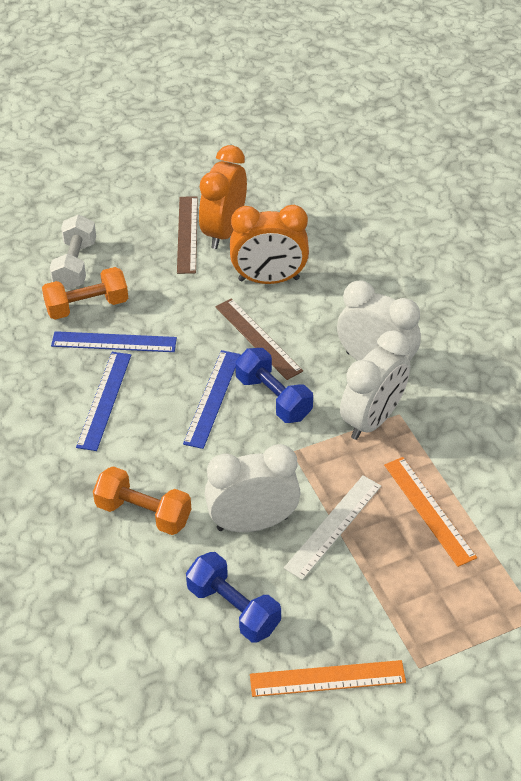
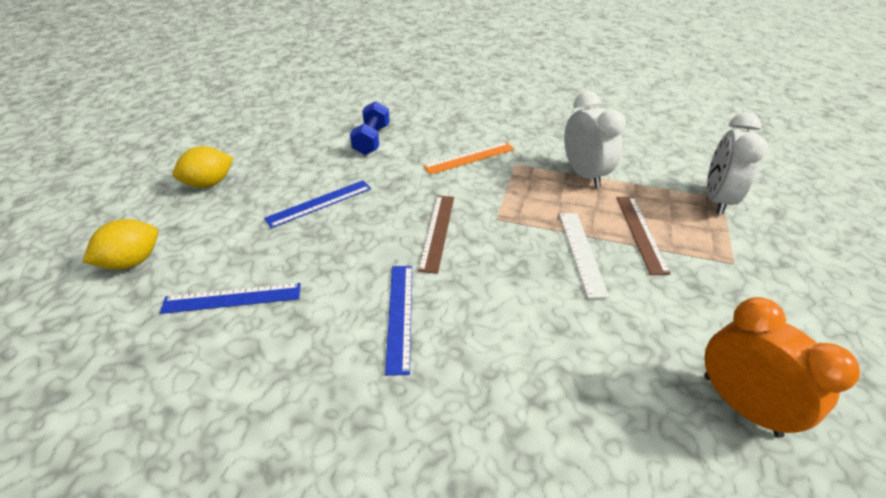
blue dumbbell: [186,552,281,643] [235,348,313,423] = 2 -> [350,101,390,155] = 1
orange clock: [199,145,247,249] [230,205,309,284] = 2 -> [704,297,860,438] = 1
orange dumbbell: [42,267,128,320] [93,466,191,535] = 2 -> none = 0
orange ruler: [250,660,406,697] [384,457,477,567] = 2 -> [423,142,515,175] = 1
white clock: [205,444,301,532] [337,281,421,361] [340,330,410,440] = 3 -> [564,91,626,188] [707,113,768,215] = 2
white dumbbell: [50,215,96,290] = 1 -> none = 0
yellow lemon: none = 0 -> [83,219,158,270] [173,146,233,188] = 2

